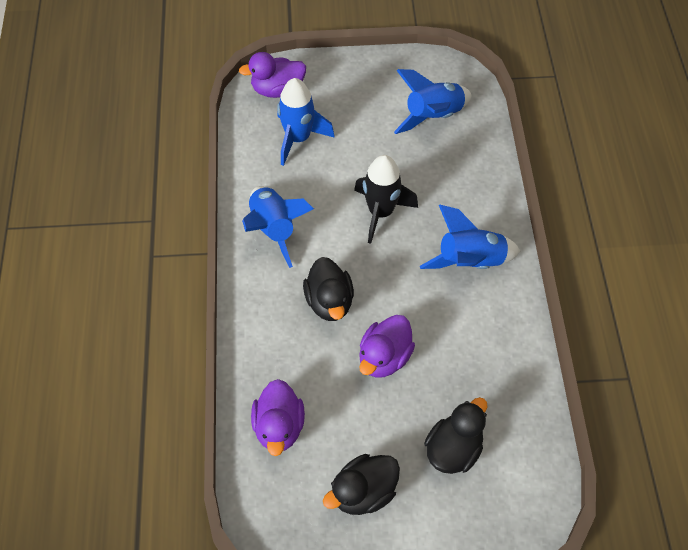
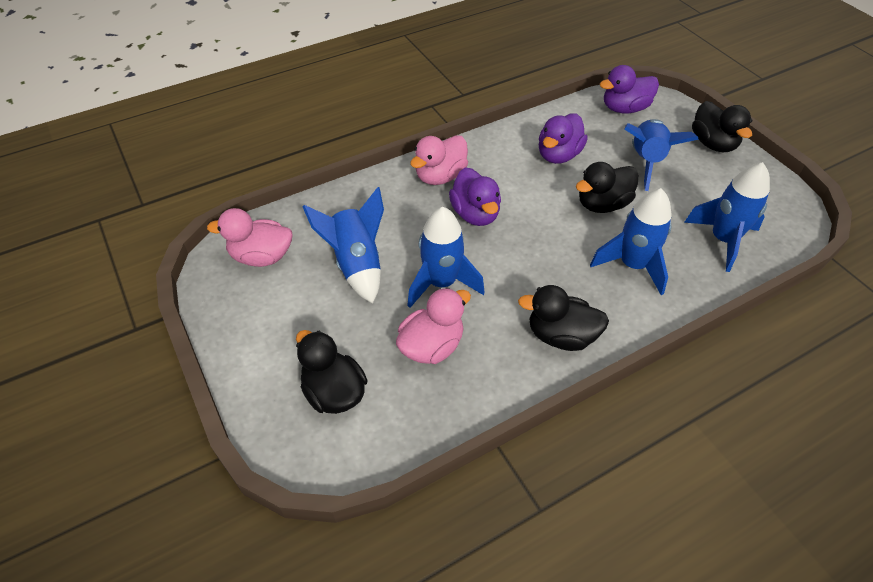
black duck: [303,257,354,321] [323,454,400,515] [424,397,487,474] = 3 -> [296,330,368,414] [518,285,609,351] [576,162,639,213] [692,101,752,152] = 4
black rocket: [354,155,418,244] = 1 -> none = 0
blue rocket: [242,186,314,268] [277,78,335,166] [394,69,471,134] [420,205,520,269] = 4 -> [302,187,384,304] [407,207,485,308] [590,188,672,295] [624,119,699,191] [684,162,770,272] = 5
pink duck: none = 0 -> [207,208,292,267] [396,288,471,364] [410,135,468,185] = 3

